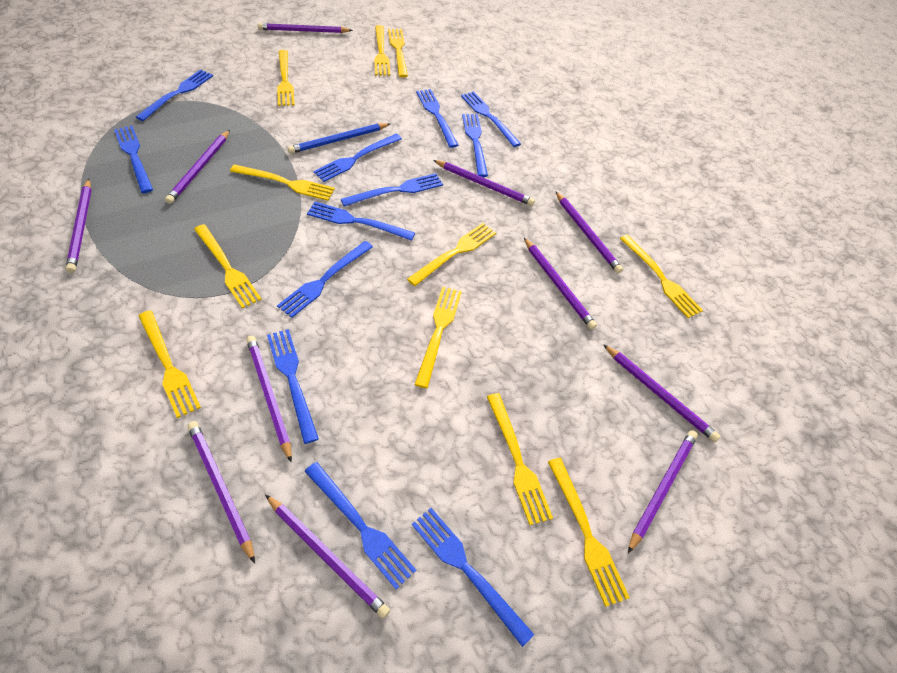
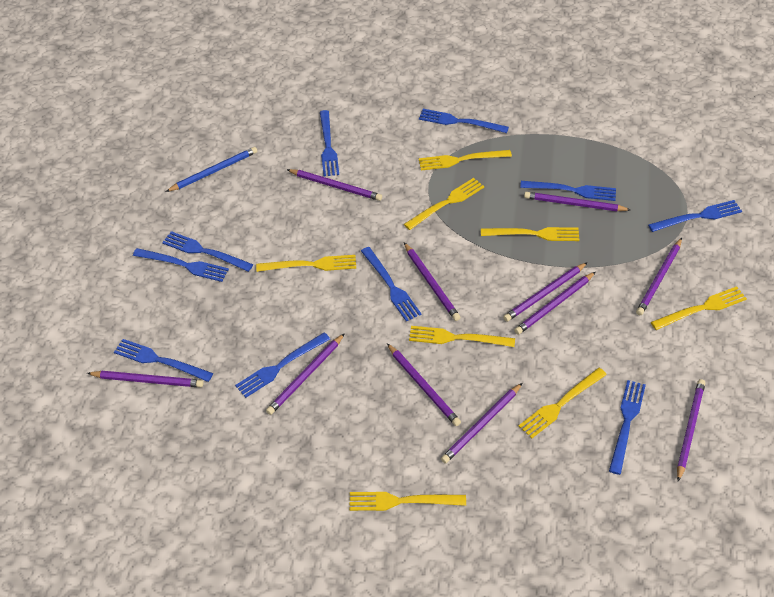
blue fork: [114,126,153,193] [136,69,213,121] [267,329,319,444] [277,241,373,318] [304,462,417,589] [307,202,415,241] [313,134,402,182] [341,173,443,207] [412,508,534,647] [416,89,459,148] [461,91,521,147] [462,114,488,177] = 12 -> [114,339,213,382] [133,248,229,282] [162,231,253,272] [235,332,330,398] [320,110,339,176] [361,247,421,321] [419,109,509,133] [520,181,616,201] [609,380,646,475] [648,200,742,232] = 10
yellow fork: [139,310,201,418] [194,224,262,308] [230,164,335,201] [277,50,295,106] [374,25,390,76] [388,29,408,77] [407,223,496,286] [414,287,462,388] [487,393,553,525] [548,458,630,607] [620,235,703,318] = 11 -> [256,255,356,272] [349,492,466,511] [404,178,484,230] [409,326,515,347] [419,150,512,171] [481,227,579,241] [519,368,607,438] [651,286,747,330] = 8

